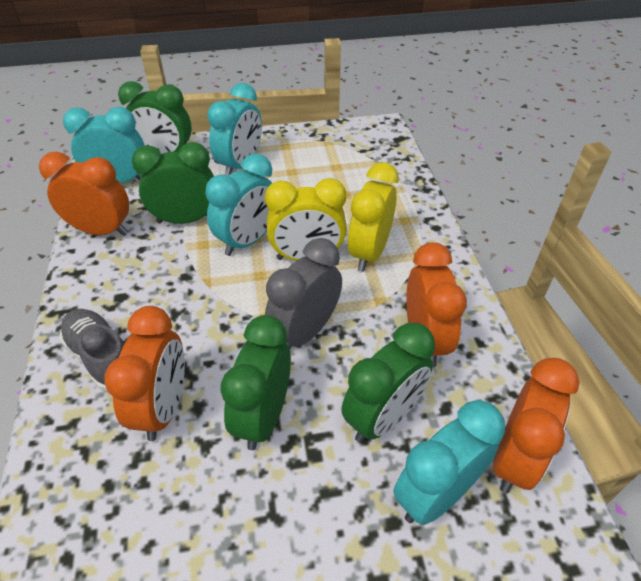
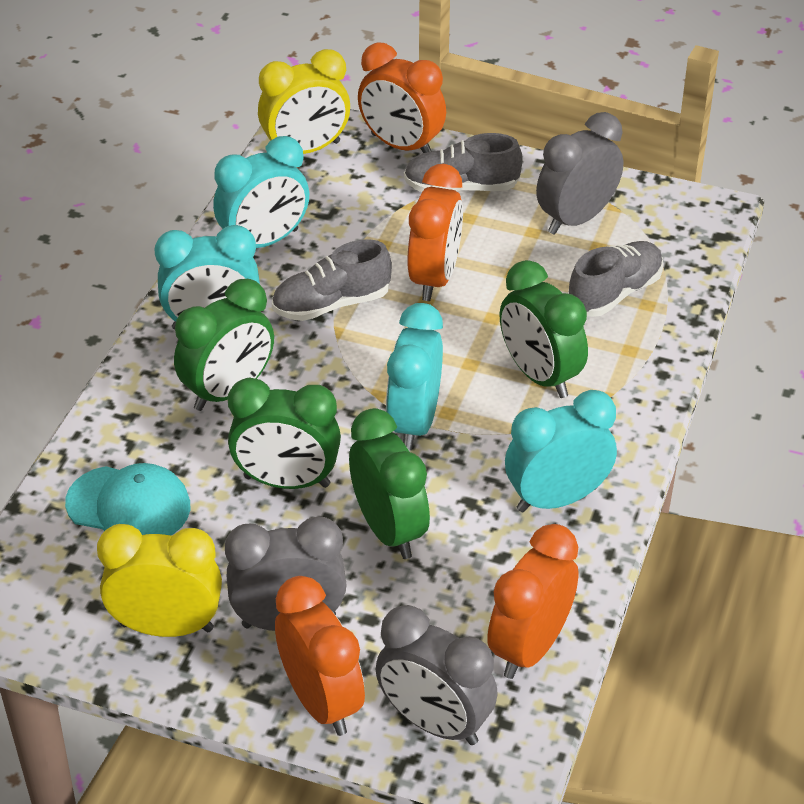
grey clock: [265,238,342,349] = 1 -> [225,516,347,631] [376,605,498,745] [536,112,623,235] = 3
grey shoe: [59,309,125,391] = 1 -> [272,239,392,321] [404,133,523,192] [568,241,663,317] = 3
turquoise cap: none = 0 -> [65,463,191,535] = 1

